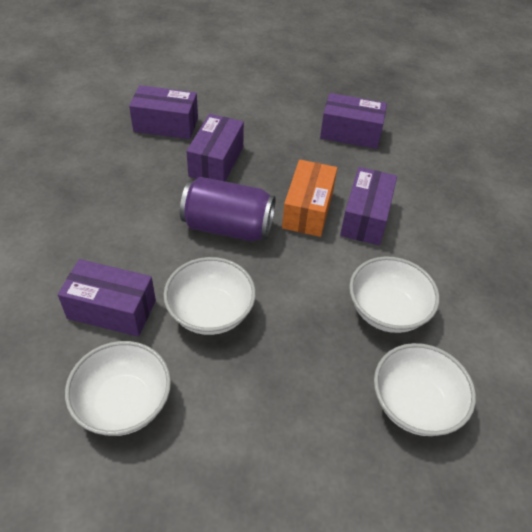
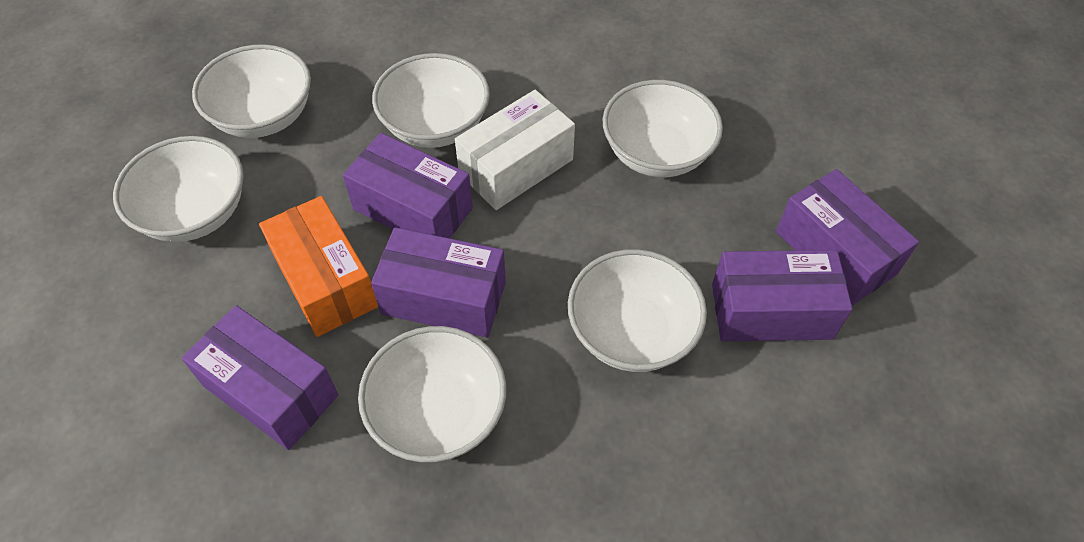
purple can: [180,177,276,241] = 1 -> none = 0
white bowl: [65,341,171,436] [163,257,256,335] [349,256,440,333] [374,343,476,436] = 4 -> [113,136,244,242] [192,44,311,138] [358,326,506,462] [372,53,490,148] [568,249,707,372] [603,80,723,177] = 6
white box: none = 0 -> [455,90,575,210] = 1

